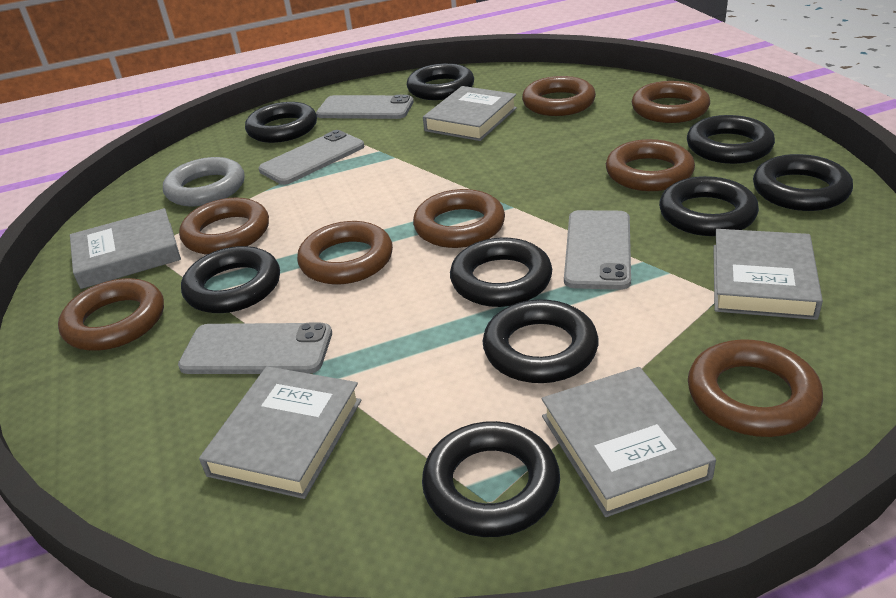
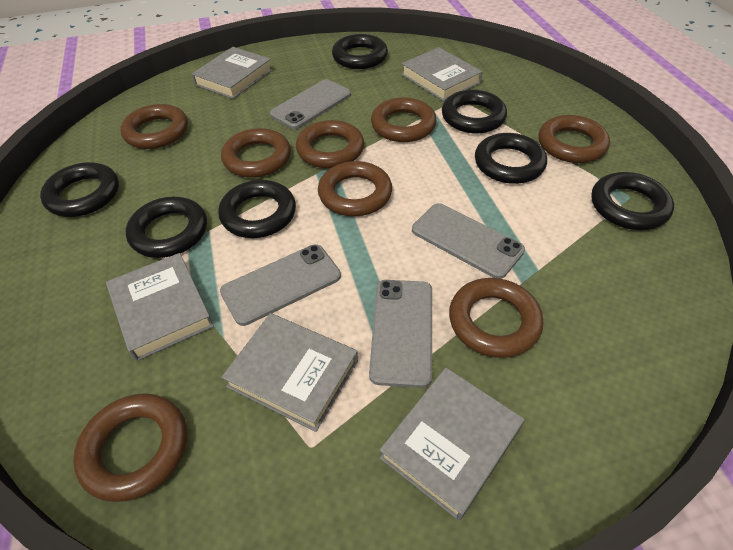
black ring: [181,246,280,313] [245,102,317,143] [407,63,474,100] [422,421,560,537] [450,238,552,307] [483,299,598,383] [659,176,759,236] [687,115,775,164] [753,154,853,211] = 9 -> [40,162,119,217] [126,197,207,258] [218,180,296,238] [332,34,388,69] [442,90,507,133] [475,133,547,184] [591,172,674,230] = 7
grey ring: [163,157,244,206] = 1 -> none = 0

